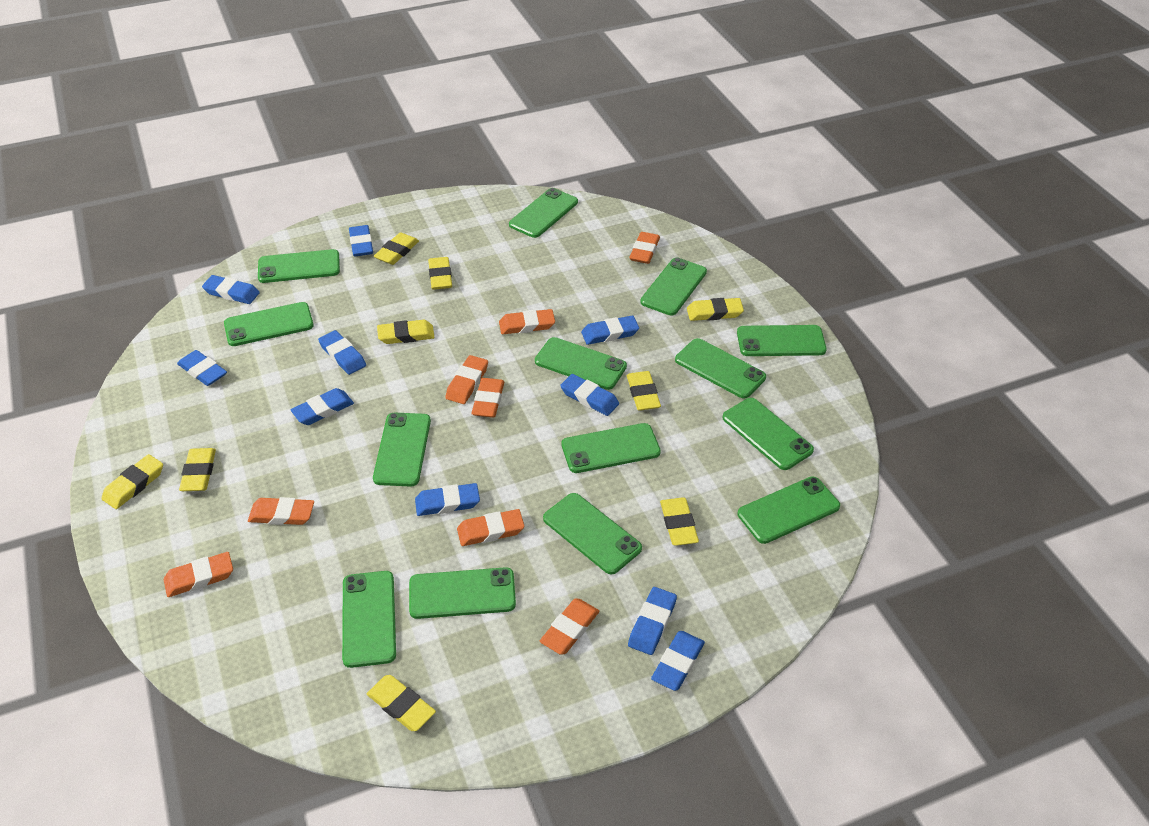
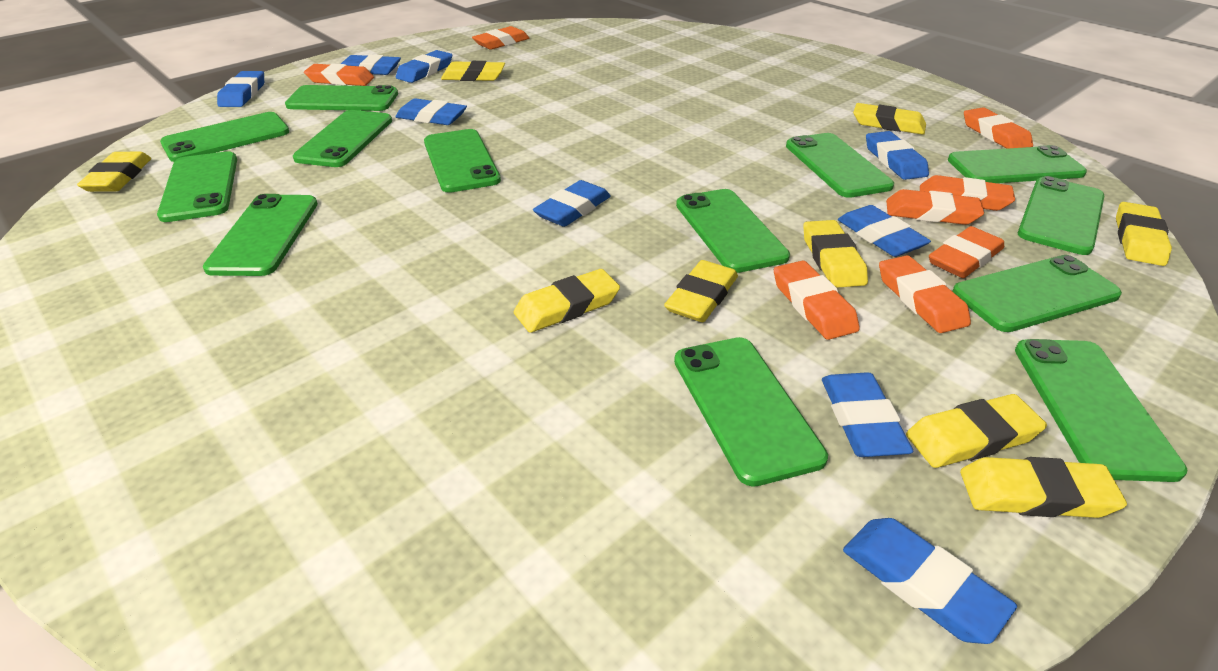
blue eraser: [177,350,227,386] [202,275,260,304] [291,388,354,425] [318,330,366,375] [349,225,373,256] [415,483,480,516] [560,374,619,416] [581,316,639,345] [628,587,677,655] [651,631,705,691] = 10 -> [217,71,264,107] [341,55,401,75] [395,98,467,125] [396,50,452,83] [533,180,611,227] [822,372,914,457] [838,205,931,257] [843,518,1017,644] [866,131,929,180] = 9
green phone: [224,302,314,346] [258,249,340,283] [342,571,396,668] [373,413,431,487] [409,567,516,619] [509,188,578,238] [535,337,627,390] [543,493,642,575] [562,423,661,473] [640,258,707,316] [675,338,766,398] [722,398,814,470] [737,325,827,356] [738,477,840,544] = 14 -> [157,151,237,222] [160,112,289,162] [203,194,318,276] [285,85,398,111] [293,110,392,167] [424,129,501,193] [674,337,828,487] [676,189,790,273] [786,133,894,198] [948,145,1087,183] [952,255,1122,332] [1015,339,1188,482] [1018,176,1104,255] = 13

